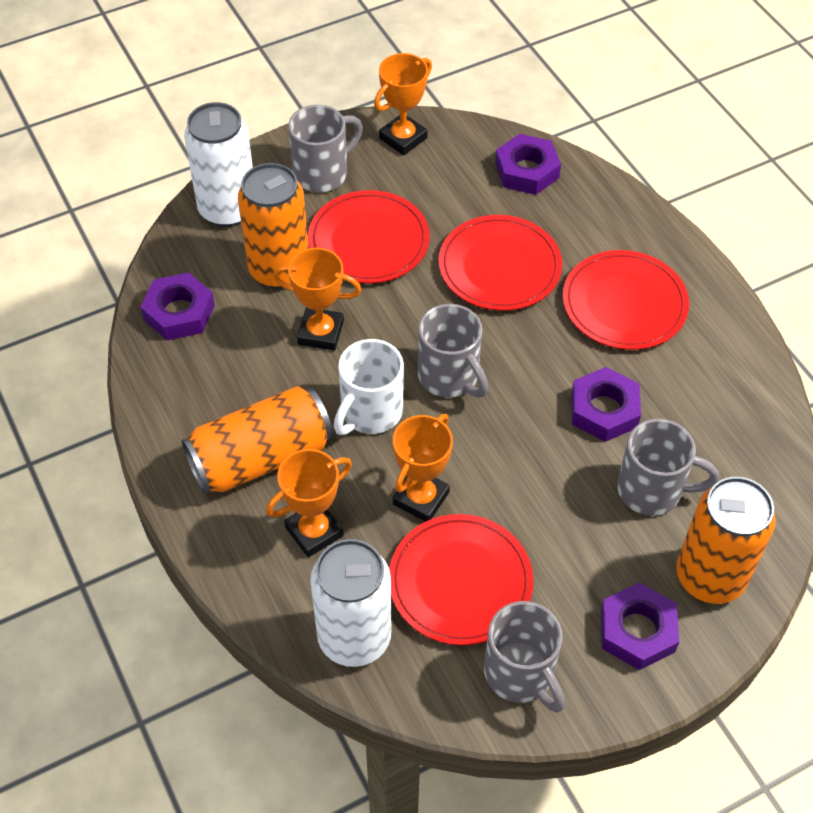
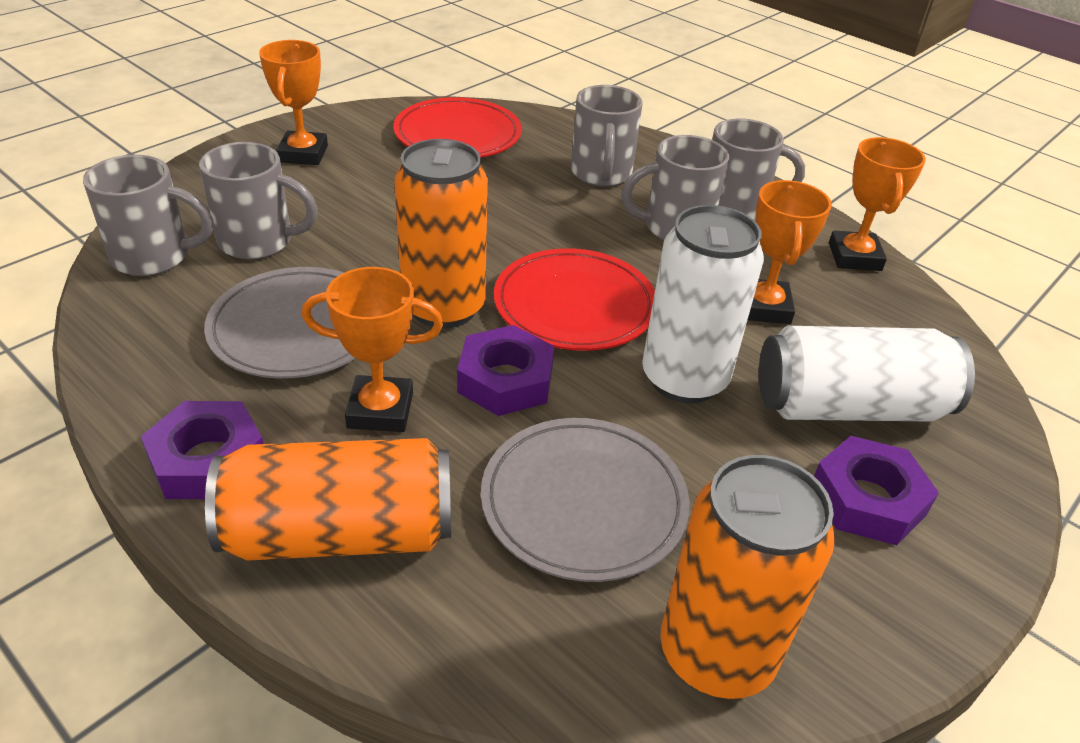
grey mug: [288,105,363,192] [418,304,488,398] [484,601,565,713] [617,419,719,516] = 4 -> [83,155,213,276] [199,142,318,260] [571,85,643,187] [621,135,729,240] [712,118,805,221] = 5
grey plate: none = 0 -> [204,267,356,379] [481,418,690,582] = 2
purple nut: [141,272,215,340] [495,134,561,195] [571,367,641,442] [601,582,679,670] = 4 -> [141,401,263,499] [457,325,554,416] [814,436,939,545] = 3
red plate: [308,190,430,284] [389,514,534,645] [439,215,562,311] [563,250,689,350] = 4 -> [393,97,522,157] [494,248,655,351] = 2
white mug: [334,339,404,435] = 1 -> none = 0

